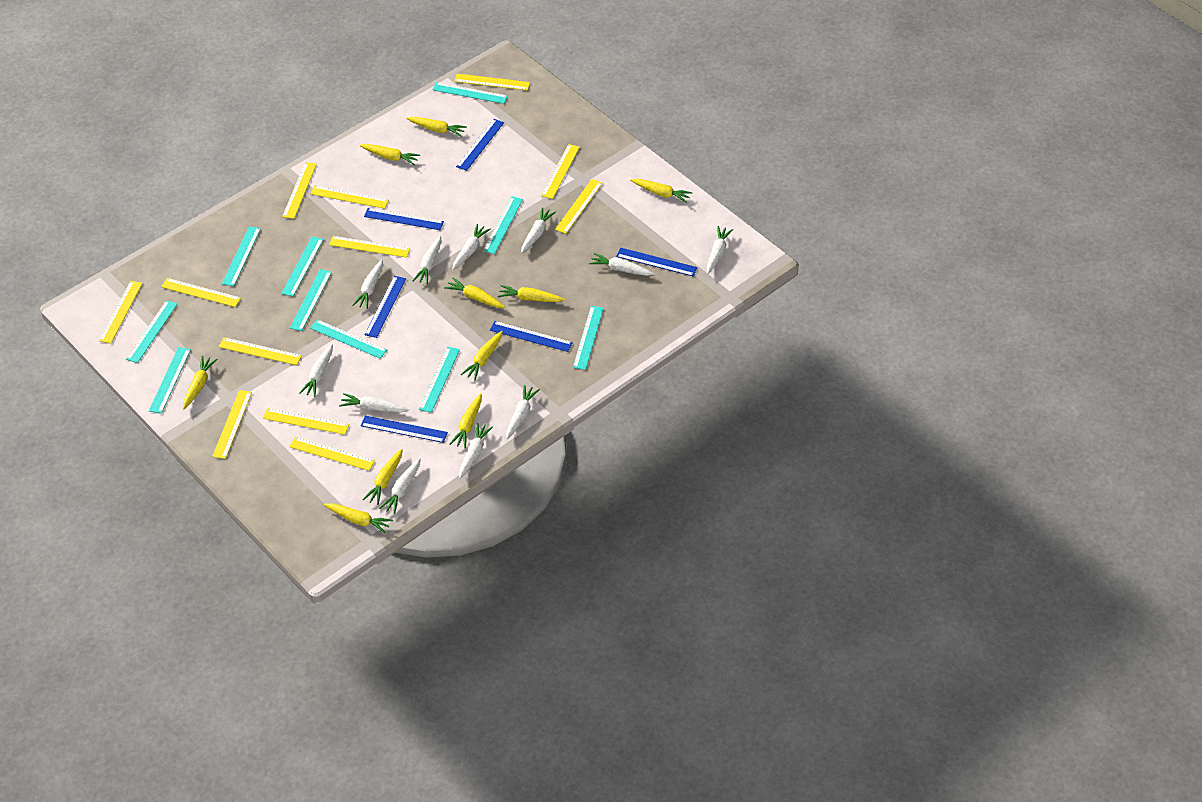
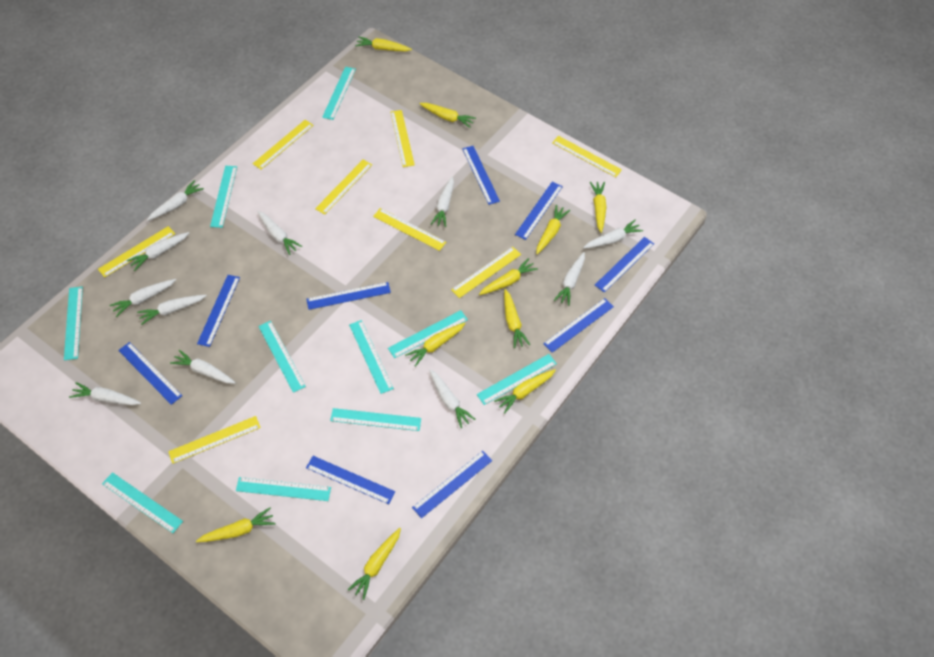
blue ruler: [361,416,448,443] [364,208,444,230] [365,276,406,338] [456,119,504,171] [490,321,573,352] [616,248,697,276] = 6 -> [118,342,182,405] [197,275,240,347] [306,282,391,310] [306,456,395,504] [412,451,492,518] [462,146,500,205] [515,182,563,240] [543,298,614,353] [595,237,654,293] = 9
yellow ruler: [99,281,143,344] [161,278,241,307] [212,390,252,459] [219,337,302,365] [263,408,349,435] [282,162,317,219] [289,437,375,471] [310,185,389,209] [329,236,410,258] [454,74,530,91] [541,144,580,199] [555,179,603,234] = 12 -> [98,226,175,277] [168,416,261,464] [253,120,314,170] [315,160,372,215] [373,208,446,251] [390,110,415,167] [451,247,521,298] [552,136,622,177] = 8

